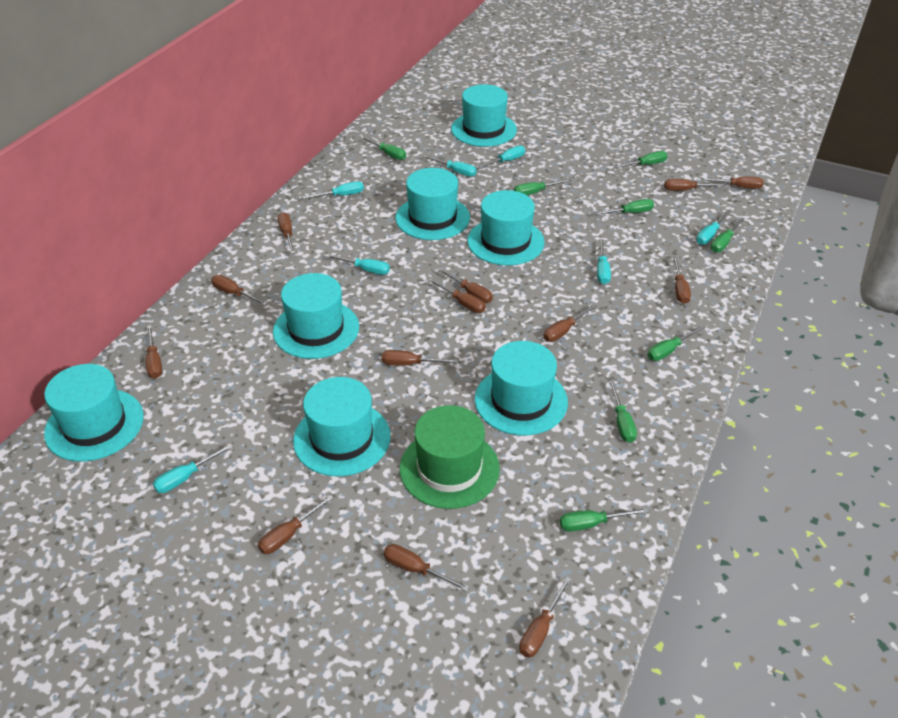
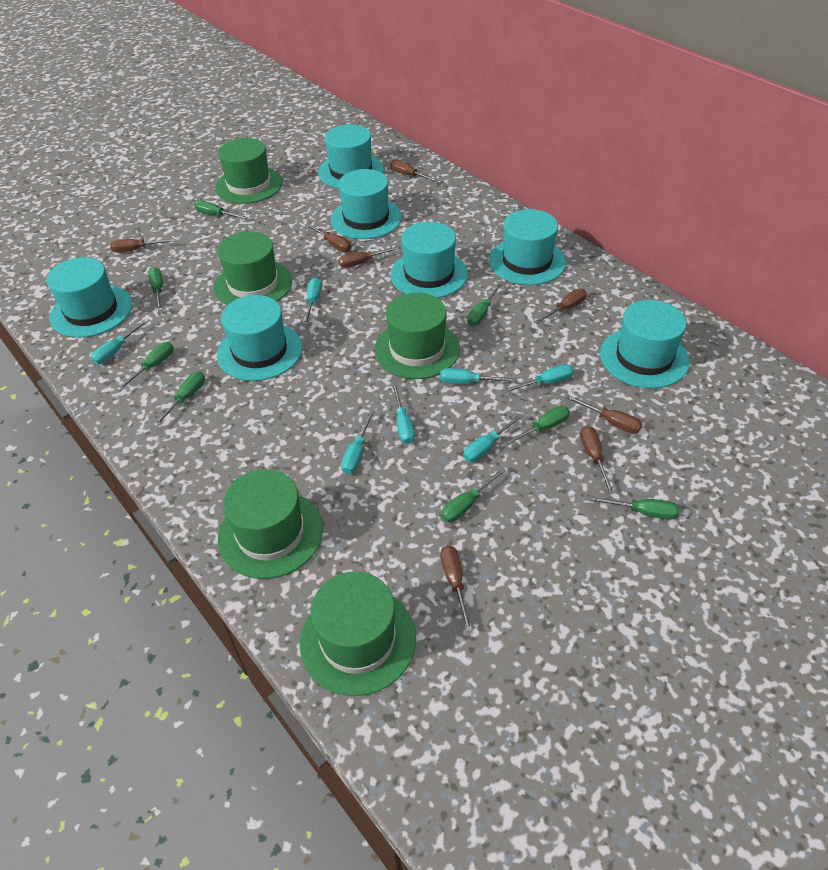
brown screwdriver: [146,325,162,379] [211,275,268,306] [258,495,334,554] [278,212,295,254] [382,350,458,366] [384,544,470,592] [428,278,486,313] [438,268,493,303] [519,576,572,658] [543,304,597,342] [664,179,727,191] [673,257,691,304] [701,177,764,189] = 13 -> [110,239,175,252] [305,223,351,252] [339,246,401,268] [390,160,439,182] [441,545,472,632] [534,289,587,324] [566,395,642,433] [580,426,614,494] = 8
green hat: [400,405,500,509] = 1 -> [214,232,292,305] [215,138,283,204] [218,469,323,579] [300,572,416,696] [375,293,460,379] = 5

